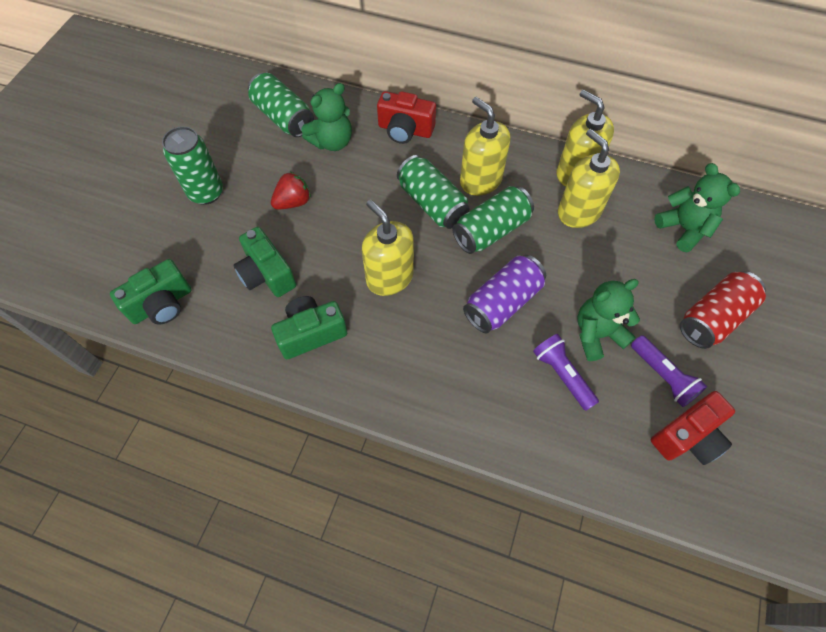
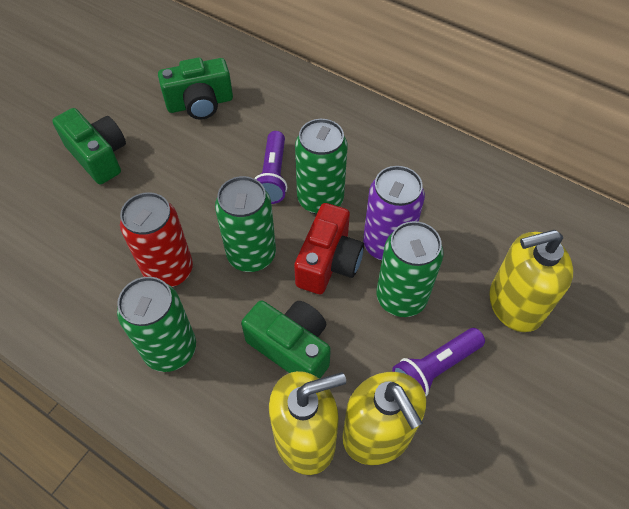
green teddy bear: [302,83,352,151] [577,279,640,361] [654,163,740,253] = 3 -> none = 0
red camera: [377,91,436,144] [651,391,735,465] = 2 -> [294,203,364,294] = 1
red strawberry: [271,172,311,209] = 1 -> none = 0
yellow soap dispenser: [362,200,414,296] [460,97,510,196] [556,90,614,186] [558,129,620,228] = 4 -> [269,371,346,475] [342,372,426,465] [489,230,573,332] = 3

